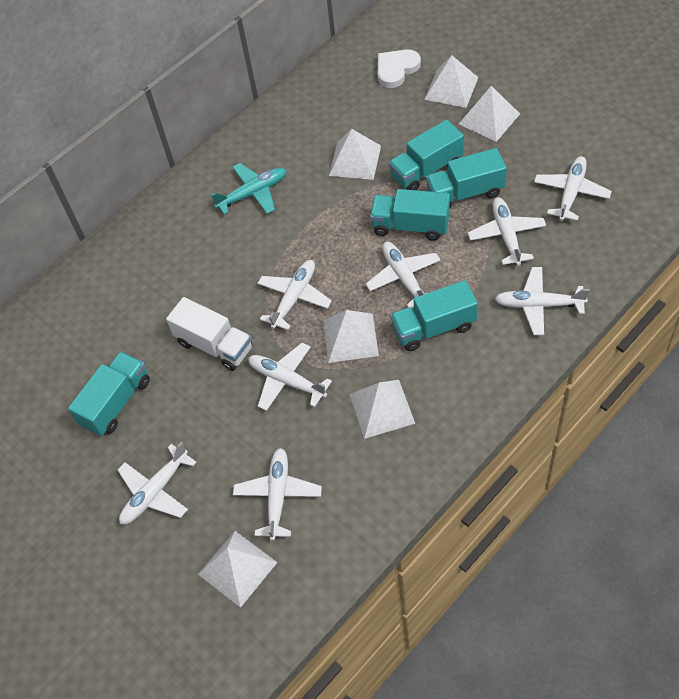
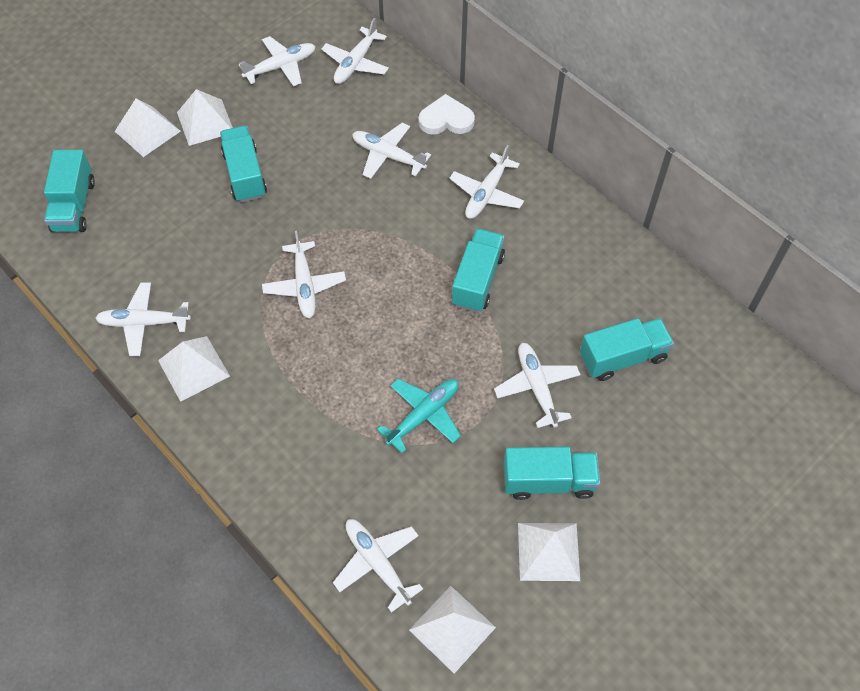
white pyramid: [198,531,278,608] [323,310,379,363] [329,129,381,180] [349,380,415,439] [424,55,478,108] [459,86,520,142] = 6 -> [115,99,181,157] [158,336,230,402] [177,89,233,146] [409,586,496,674] [518,523,580,581] = 5
white truck: [166,297,253,371] = 1 -> none = 0

